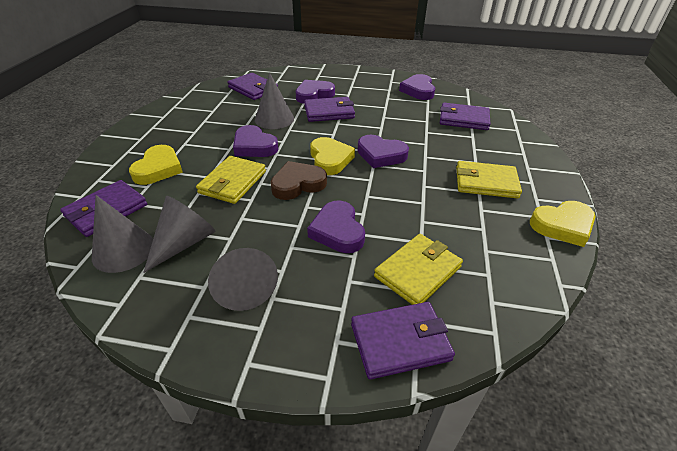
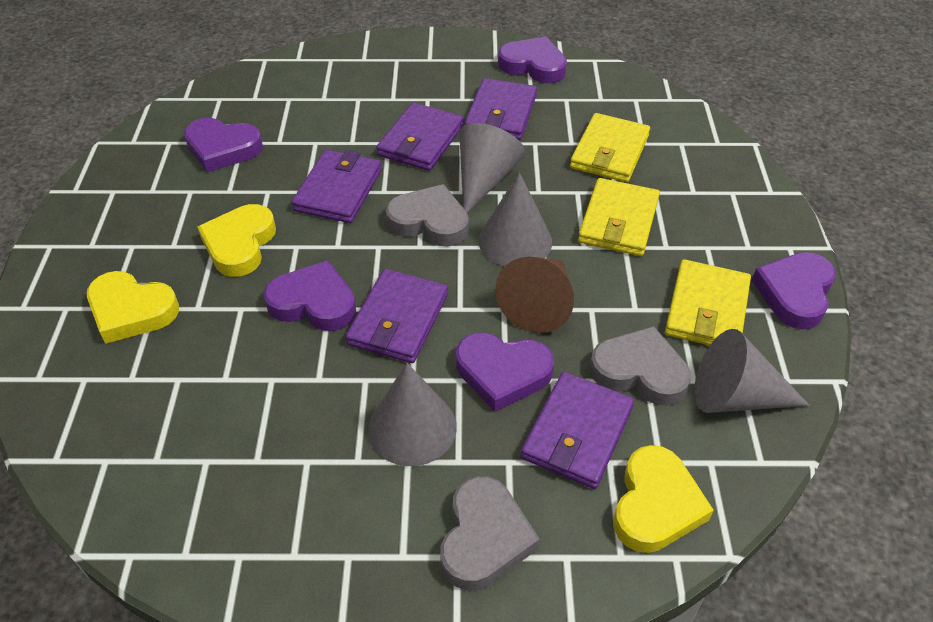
brown cone: none = 0 -> [495,257,574,333] = 1
brown heart: [270,161,327,200] = 1 -> none = 0
grey heart: none = 0 -> [386,184,469,246] [440,476,540,590] [590,326,691,406] = 3

